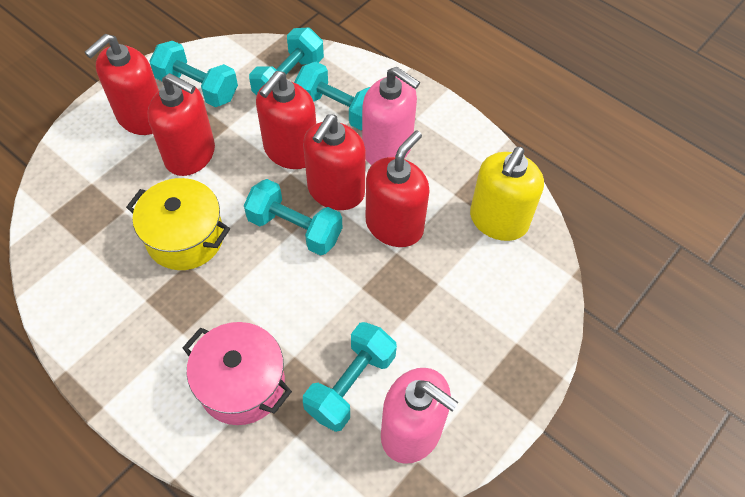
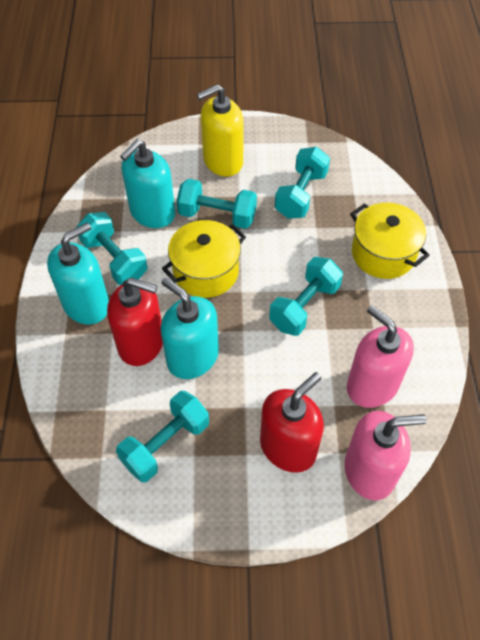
pink pot: [183,322,292,425] = 1 -> none = 0
red soap dispenser: [84,34,159,135] [147,73,215,176] [256,71,316,169] [303,114,366,210] [366,130,430,247] = 5 -> [107,277,163,366] [260,372,324,473] = 2
turquoise soap dispenser: none = 0 -> [47,223,109,325] [120,139,175,228] [161,278,219,379] = 3
yellow pot: [126,178,230,270] = 1 -> [162,220,246,298] [350,203,430,279] = 2

